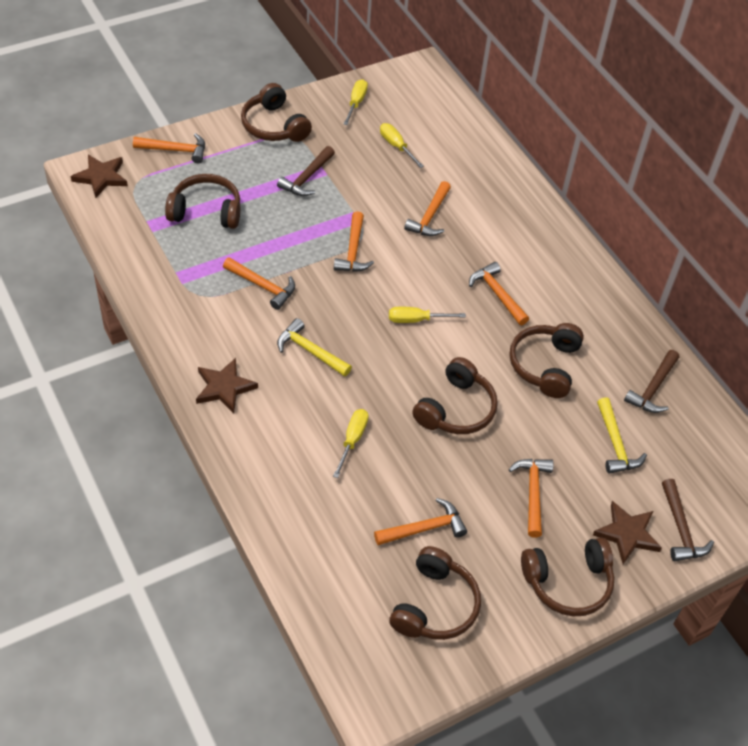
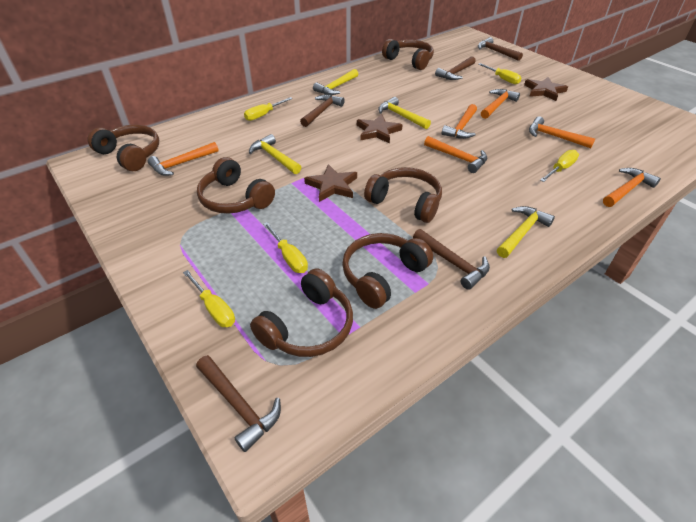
brown hammer: [277,146,335,196] [624,350,679,413] [662,479,714,561] = 3 -> [196,355,281,452] [300,95,345,127] [413,229,490,290] [435,56,476,80] [478,37,523,61] = 5
orange hammer: [133,133,205,163] [223,257,295,310] [334,211,374,272] [374,498,467,545] [404,181,451,236] [469,262,529,325] [509,459,554,538] = 7 -> [148,142,219,176] [424,136,487,173] [442,104,477,139] [481,89,520,119] [529,116,595,148] [603,168,661,207] = 6
yellow hammer: [277,318,352,377] [597,397,647,474] = 2 -> [249,134,301,174] [313,69,358,95] [378,97,431,129] [497,206,555,258] = 4
yellow screwdriver: [333,409,369,478] [344,79,368,125] [380,123,424,168] [389,307,466,323] = 4 -> [183,270,235,327] [244,97,293,121] [263,222,308,273] [478,63,521,84] [540,150,579,182] = 5

